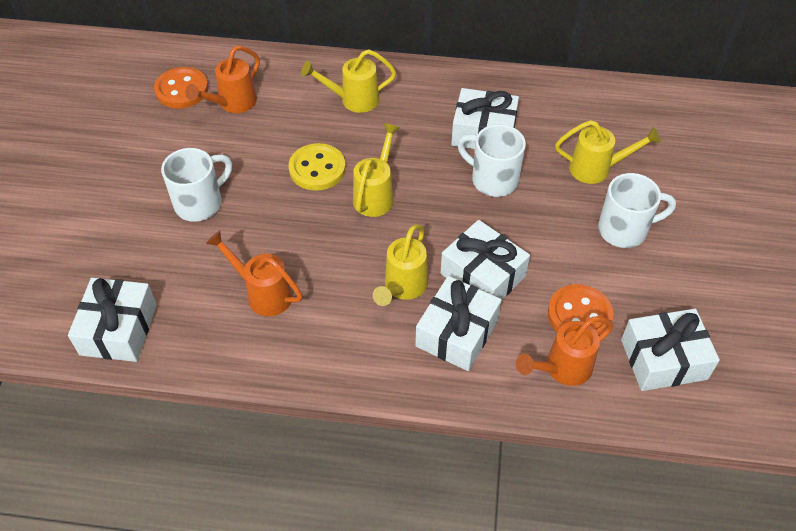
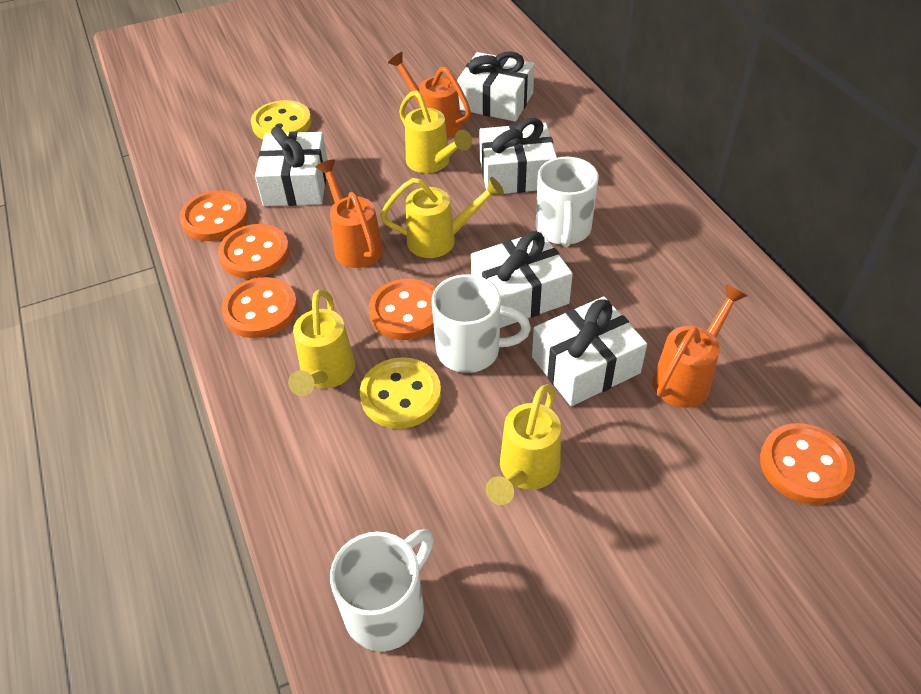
orange button: [154,67,208,108] [548,284,614,335] = 2 -> [179,190,249,241] [218,224,289,279] [222,277,298,338] [369,279,436,340] [760,423,855,505] = 5
yellow button: [289,143,346,191] = 1 -> [251,100,312,139] [360,357,441,429] = 2

